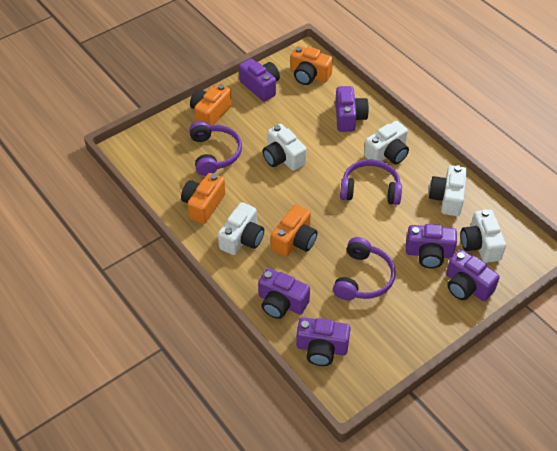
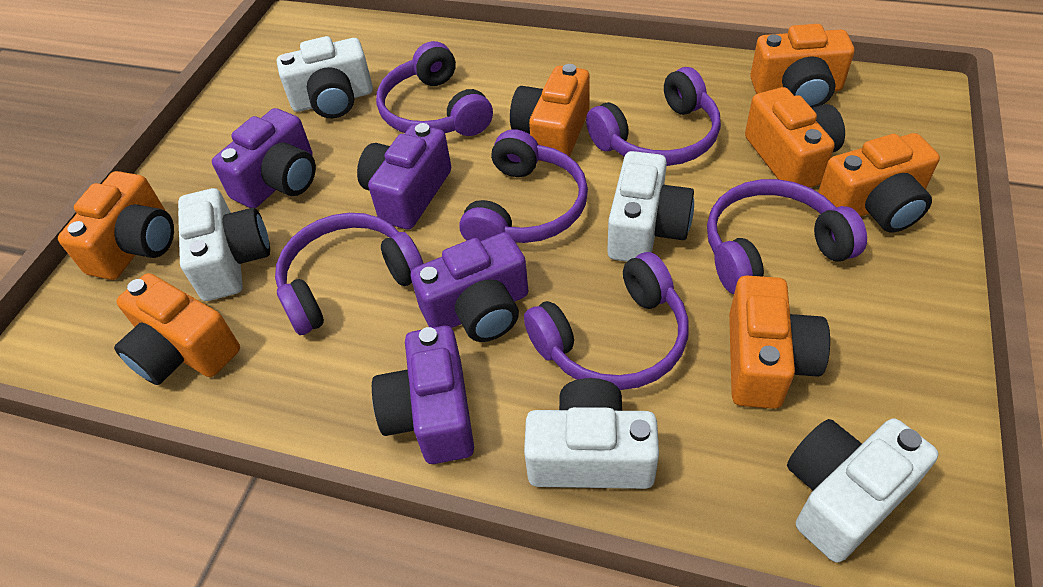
orange camera: [181,173,226,224] [190,84,232,125] [271,204,318,257] [291,46,333,85] = 4 -> [58,171,174,280] [114,273,240,385] [510,64,590,162] [729,275,830,409] [745,87,845,188] [750,24,854,108] [818,133,940,233] = 7
purple camera: [239,58,280,102] [258,268,310,319] [296,317,351,366] [335,86,369,132] [406,224,457,268] [446,250,500,301] = 6 -> [212,108,316,208] [357,123,451,230] [372,326,474,464] [410,232,528,342] = 4
purple headphones: [189,121,242,176] [333,237,396,300] [340,159,402,205] = 3 -> [275,213,424,335] [376,41,493,136] [459,129,588,243] [524,252,689,390] [586,67,721,166] [707,179,867,294] = 6

